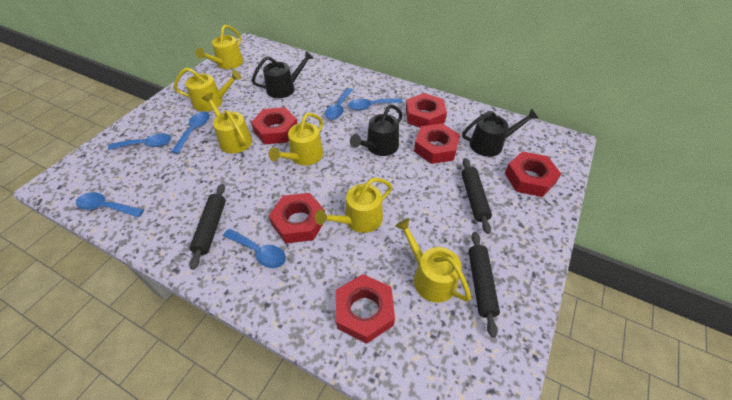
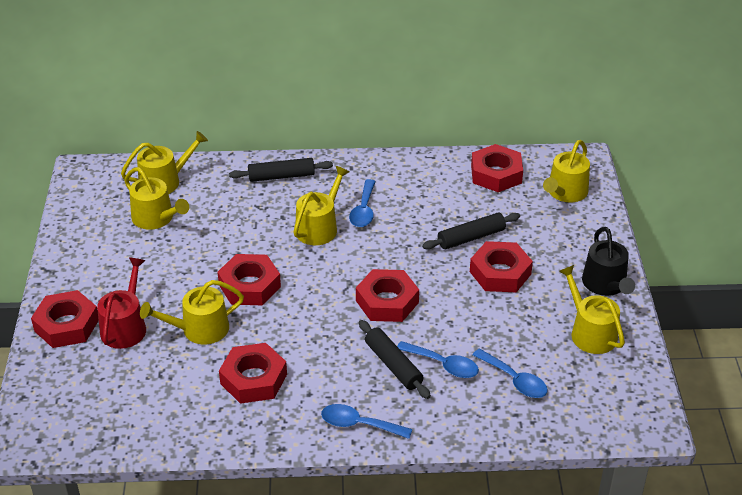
black watering can: [252,51,314,98] [350,105,402,156] [462,108,538,157] = 3 -> [582,227,635,296] = 1
blue spoon: [76,192,144,217] [108,133,171,150] [171,112,209,154] [223,229,286,268] [325,88,353,120] [348,98,403,110] = 6 -> [321,404,413,439] [349,179,376,227] [397,341,479,378] [473,349,548,398] = 4
red watering can: none = 0 -> [97,258,146,349] = 1

